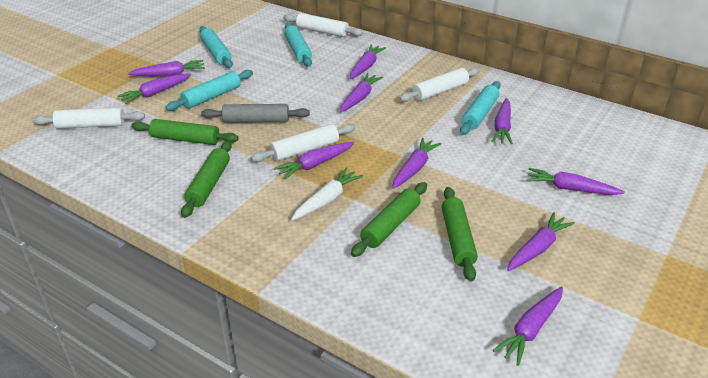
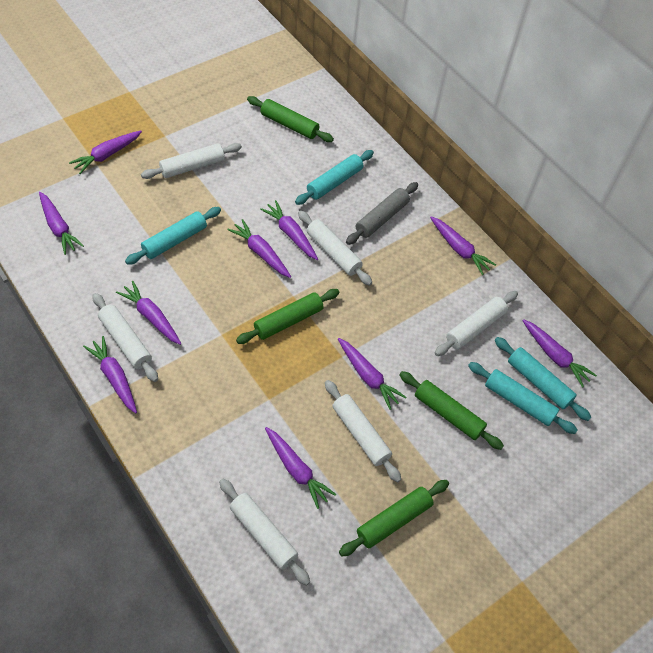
white carrot: [291,168,363,220] = 1 -> none = 0
white rolling pin: [32,107,145,129] [251,124,356,162] [283,13,363,37] [399,67,480,102] = 4 -> [92,293,158,382] [141,143,242,179] [219,479,310,586] [298,211,372,286] [325,380,401,483] [435,291,518,356] = 6

